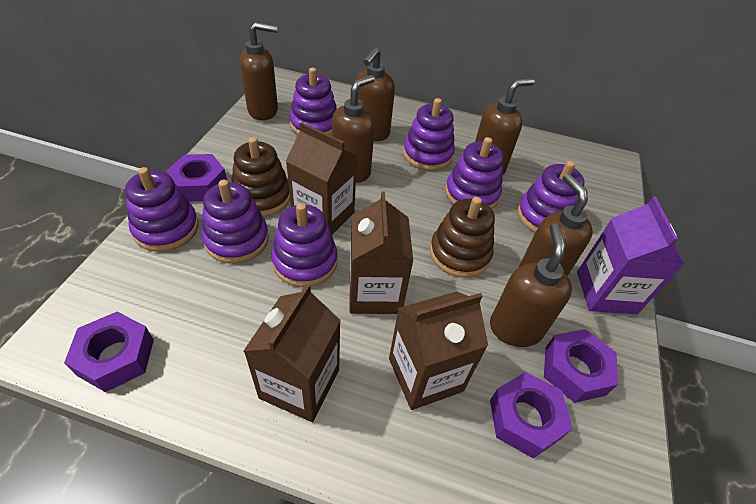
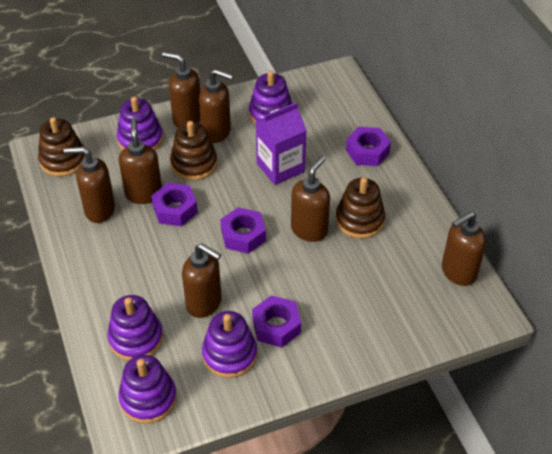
brown carton: [244,284,341,422] [286,122,358,234] [350,191,413,314] [389,291,488,410] = 4 -> none = 0
brown soap dispenser: [240,22,278,120] [332,75,375,183] [355,47,395,141] [475,78,535,175] [490,223,572,347] [518,173,593,276] = 6 -> [63,147,115,223] [119,118,162,204] [162,52,201,128] [182,243,222,318] [199,69,233,143] [291,156,330,242] [442,212,486,286] = 7
brown stacking toy: [231,137,290,217] [430,197,495,278] = 2 -> [38,117,85,177] [170,121,217,180] [336,178,385,239] = 3
purple stacking toy: [125,167,199,252] [202,180,269,264] [271,203,337,287] [289,68,337,135] [403,98,455,171] [445,137,504,209] [517,161,585,233] = 7 -> [107,295,163,361] [117,97,163,150] [118,355,177,424] [202,311,257,378] [249,71,293,124] = 5

